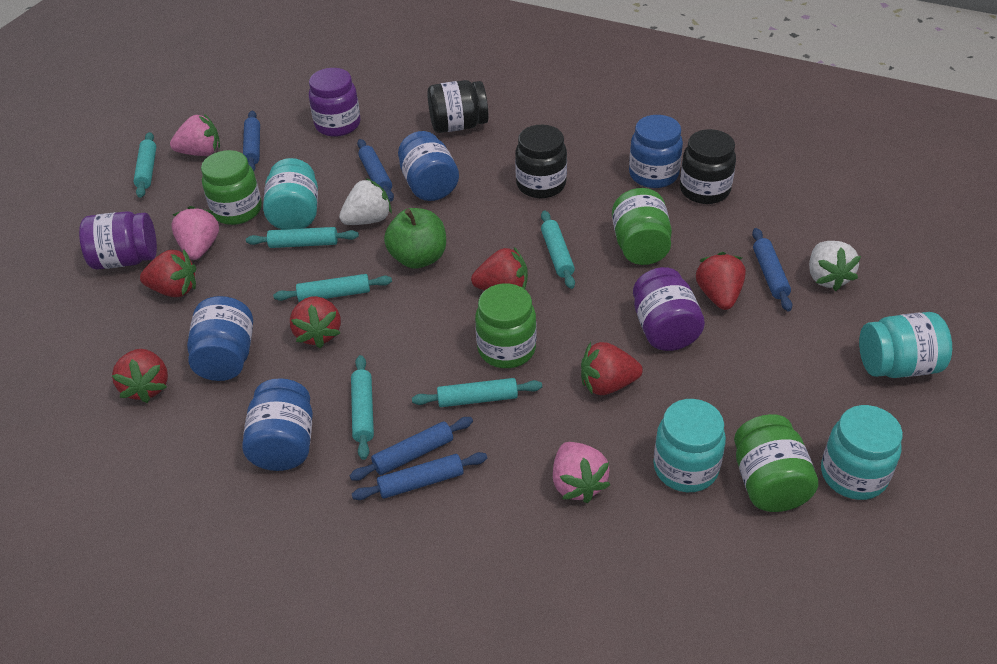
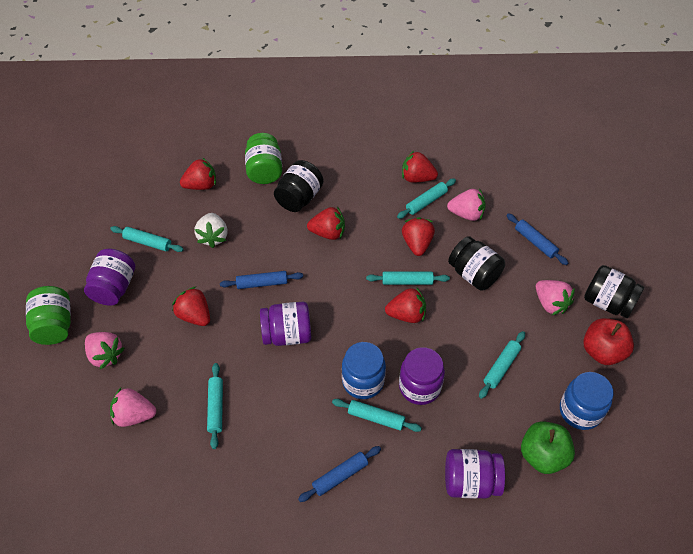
blue jar: [187,296,253,381] [242,378,313,471] [398,131,459,201] [629,115,683,188] = 4 -> [342,342,386,399] [560,372,614,430] = 2
blue rolling pin: [243,111,260,171] [350,417,473,481] [352,452,487,500] [357,139,394,202] [752,228,792,312] = 5 -> [220,271,303,289] [298,446,381,502] [506,213,568,265] = 3
green jar: [201,150,262,225] [475,283,536,368] [612,188,672,265] [734,414,818,512] = 4 -> [26,286,71,345] [245,133,282,184] = 2
pink strawberry: [170,114,220,156] [171,206,219,260] [553,442,610,503] = 3 -> [85,332,125,369] [110,388,156,427] [447,188,486,221] [536,280,575,315] = 4
purple jar: [79,211,157,269] [309,68,360,137] [633,267,705,351] = 3 -> [84,249,135,306] [260,301,311,346] [399,347,445,405] [445,449,505,499] = 4
red apple: none = 0 -> [583,318,634,365] = 1
turquoise jar: [263,158,318,230] [653,399,726,492] [821,405,903,500] [859,312,952,378] = 4 -> none = 0
white strawberry: [339,178,392,225] [809,241,861,291] = 2 -> [194,213,228,248] = 1

